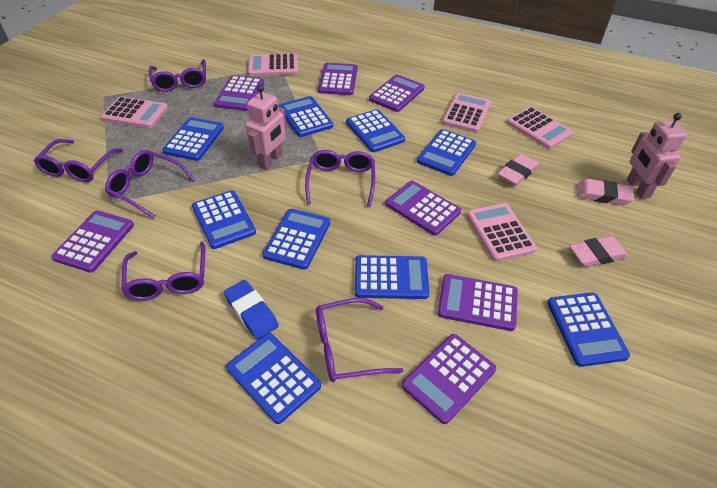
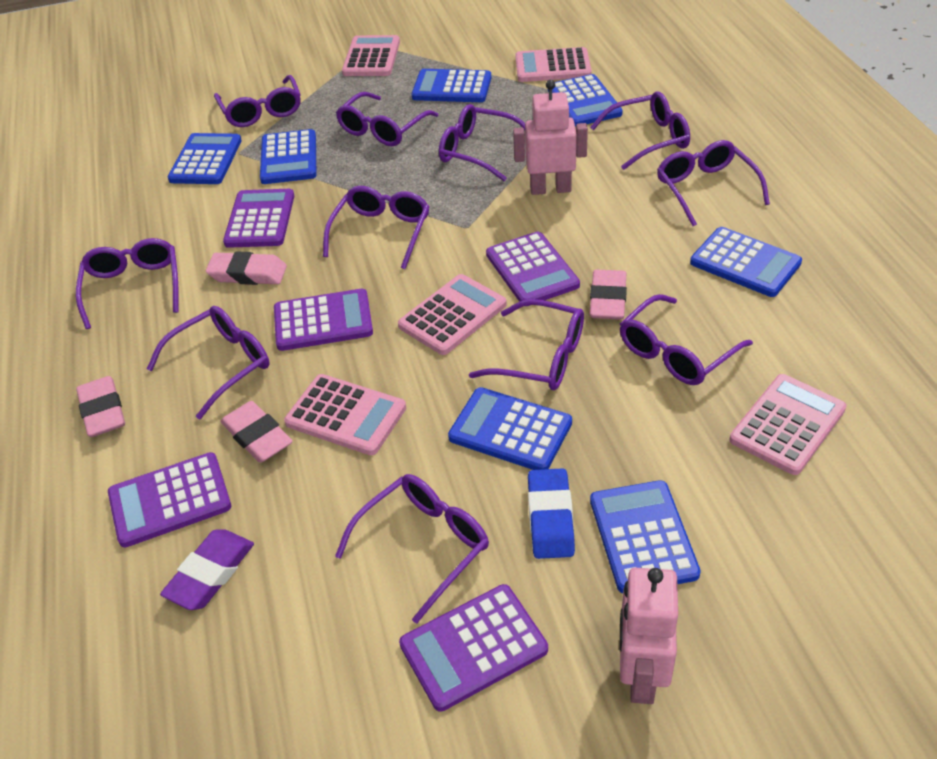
blue calculator: [162,117,224,161] [192,190,256,249] [226,333,321,424] [262,209,330,270] [279,96,333,137] [346,109,405,152] [355,255,430,299] [417,129,476,176] [547,292,630,367] = 9 -> [168,133,242,184] [260,129,316,184] [412,69,491,102] [448,387,572,470] [548,74,623,126] [590,480,701,593] [690,227,802,297] = 7
pink eraser: [497,154,539,186] [570,236,628,267] [576,179,634,205] = 3 -> [76,376,125,437] [206,251,287,285] [220,401,293,463] [590,270,627,320] = 4
purple calculator: [51,211,134,273] [214,75,264,111] [318,63,358,95] [369,75,424,112] [385,181,461,236] [402,334,496,424] [438,274,518,331] = 7 -> [108,452,231,547] [223,189,294,248] [274,289,373,351] [399,584,548,712] [486,231,580,306] = 5
purple eraser: none = 0 -> [160,529,254,610] = 1
purple glasses: [34,139,123,182] [105,150,195,219] [122,241,205,301] [149,59,206,92] [305,150,375,207] [316,298,404,382] = 6 -> [76,238,179,329] [147,306,269,420] [214,75,301,127] [323,186,430,269] [335,474,489,624] [336,92,439,146] [439,104,525,181] [469,299,584,390] [590,91,690,170] [620,294,753,385] [657,140,770,226] = 11

